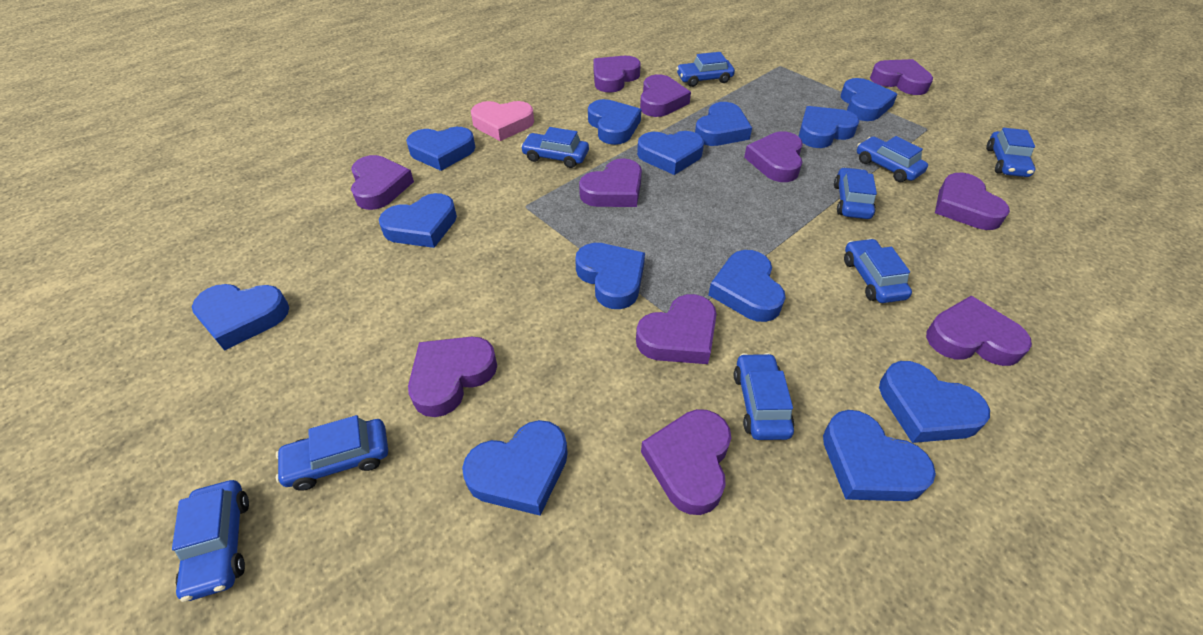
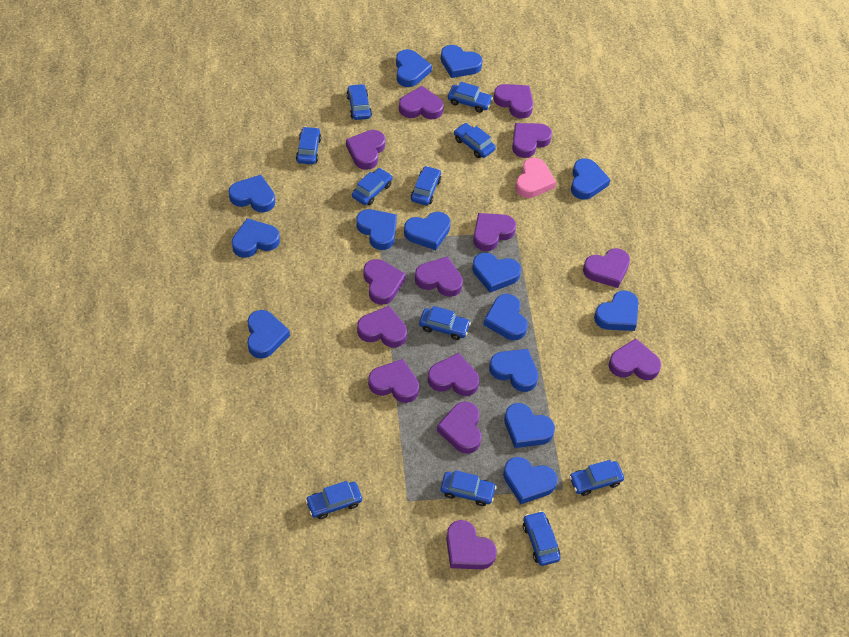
blue car: [172,480,249,602] [276,415,388,491] [521,127,589,168] [676,52,735,87] [734,353,794,440] [834,167,877,219] [844,238,912,303] [857,136,928,182] [986,128,1035,177] = 9 -> [296,127,321,164] [305,481,362,519] [346,84,372,120] [352,168,393,205] [411,166,441,205] [419,306,471,340] [441,470,497,506] [448,82,493,112] [454,123,496,158] [523,511,561,566] [569,460,624,496] = 11
blue heart: [192,284,289,351] [379,193,457,248] [406,127,475,171] [462,420,568,516] [575,243,645,309] [588,99,641,145] [637,131,704,175] [695,102,752,146] [708,250,786,322] [799,106,859,148] [823,410,936,501] [841,78,898,121] [879,361,990,443] = 13 -> [228,175,275,212] [232,218,280,258] [247,310,290,358] [356,209,397,250] [396,49,432,87] [404,212,451,250] [441,45,483,78] [472,253,521,293] [484,294,528,340] [489,349,538,392] [503,457,557,504] [504,403,555,448] [571,158,611,200] [594,290,639,331] = 14
purple heart: [351,155,414,210] [408,336,497,417] [579,158,642,207] [593,56,641,93] [636,294,717,364] [640,74,691,117] [641,409,731,515] [744,131,803,182] [870,59,933,95] [926,296,1032,366] [935,173,1010,230] = 11 -> [346,130,386,170] [357,306,407,348] [364,259,406,305] [368,359,419,403] [399,86,444,119] [415,256,463,297] [428,353,479,396] [437,402,482,454] [446,520,497,569] [473,213,516,251] [493,84,533,119] [512,123,552,158] [583,248,630,288] [608,339,661,380] = 14

